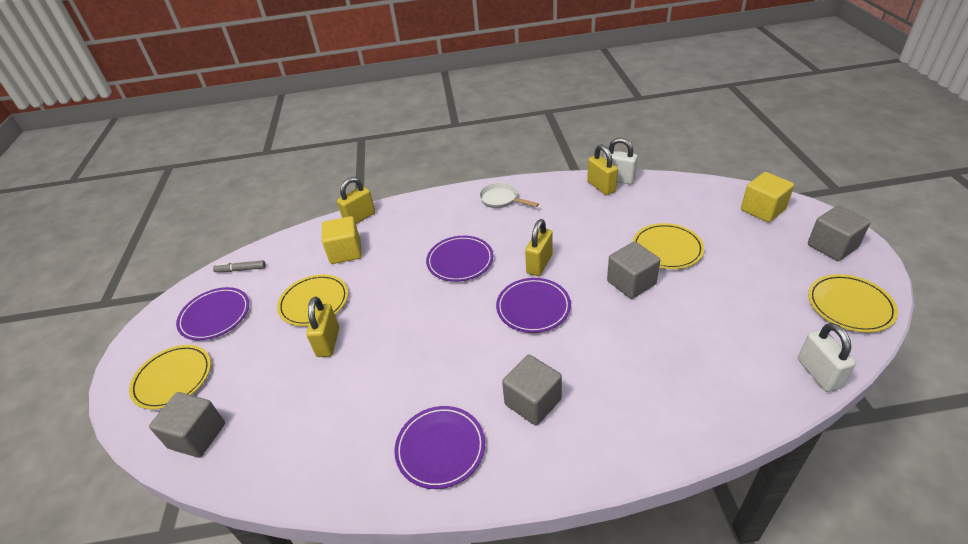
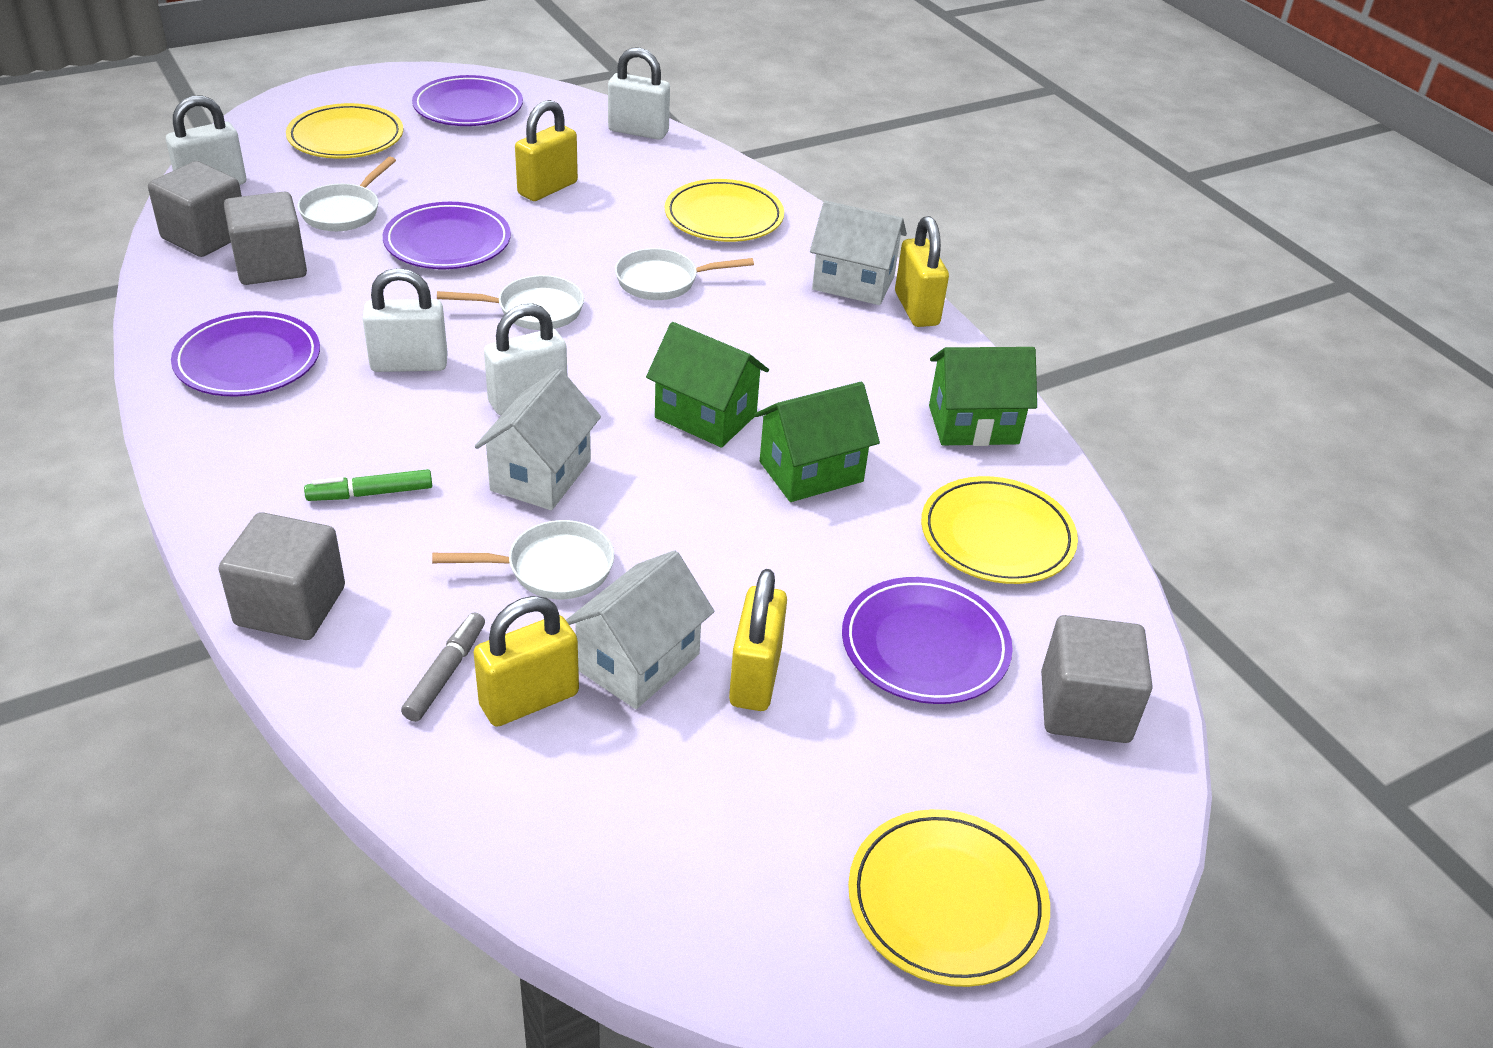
green house: none = 0 -> [646,322,769,448] [754,382,880,502] [929,347,1037,446] = 3
green marker: none = 0 -> [304,469,432,501] = 1
white house: none = 0 -> [475,369,601,510] [566,550,714,709] [810,200,907,305] = 3
white padlock: [603,138,638,184] [798,323,856,392] = 2 -> [166,96,246,185] [362,268,448,372] [484,304,567,415] [608,47,670,140] = 4
white pan: [479,182,539,208] = 1 -> [298,157,396,231] [432,520,614,599] [437,275,584,330] [615,248,754,300] = 4
yellow cube: [322,216,362,264] [741,172,794,222] = 2 -> none = 0

